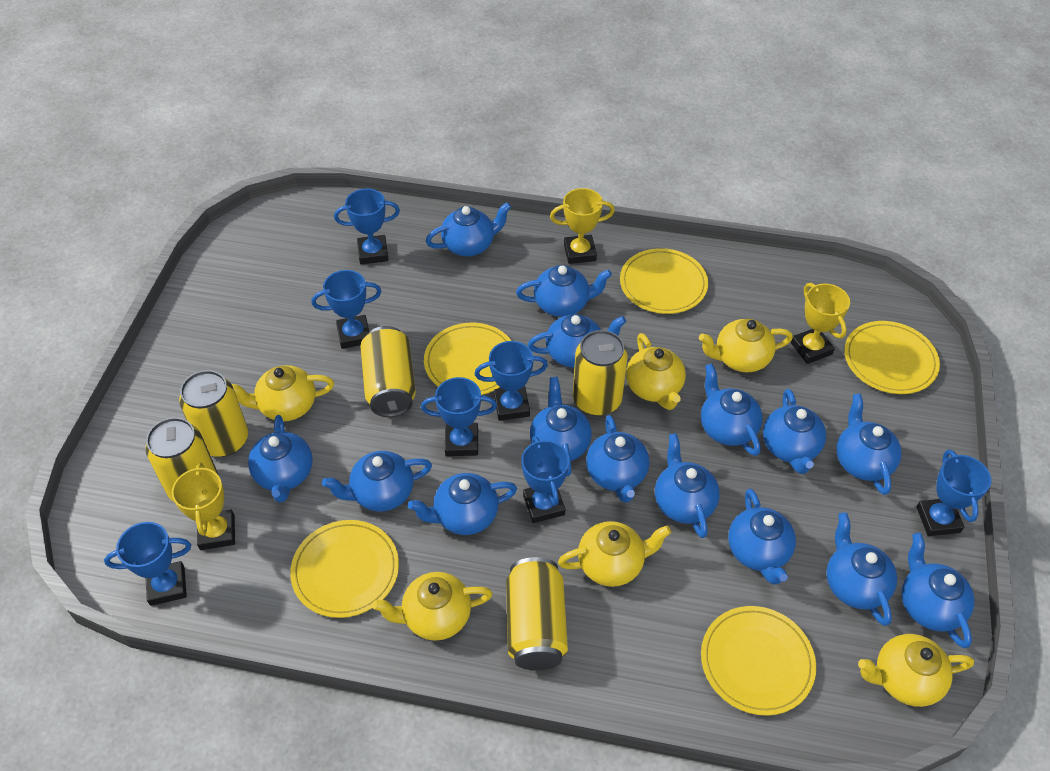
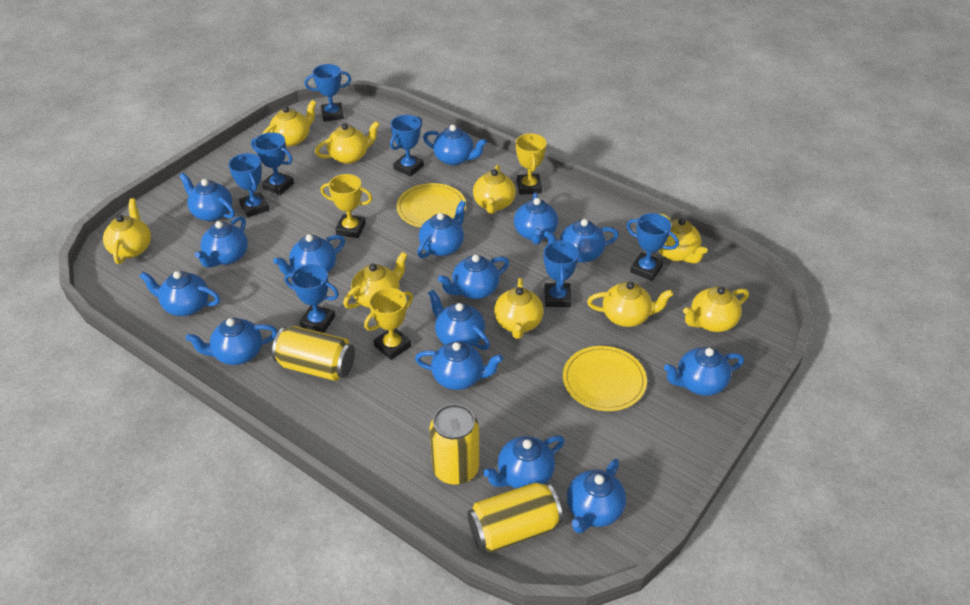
yellow can: [145,417,218,502] [179,370,248,457] [360,326,416,417] [506,557,568,670] [573,330,628,416] = 5 -> [272,326,355,381] [430,404,479,485] [467,482,563,553] = 3
yellow plate: [290,520,399,618] [424,323,511,395] [620,248,708,314] [701,606,816,716] [844,321,940,394] = 5 -> [396,183,466,228] [563,346,647,411] = 2
yellow teapot: [232,365,334,421] [372,572,493,641] [558,521,671,587] [626,333,686,410] [699,319,793,372] [858,634,974,707] = 6 -> [103,198,151,264] [263,100,316,146] [315,121,380,164] [343,252,407,309] [473,165,516,214] [494,278,544,339] [587,281,674,327] [659,214,708,264] [683,286,749,332] = 9

